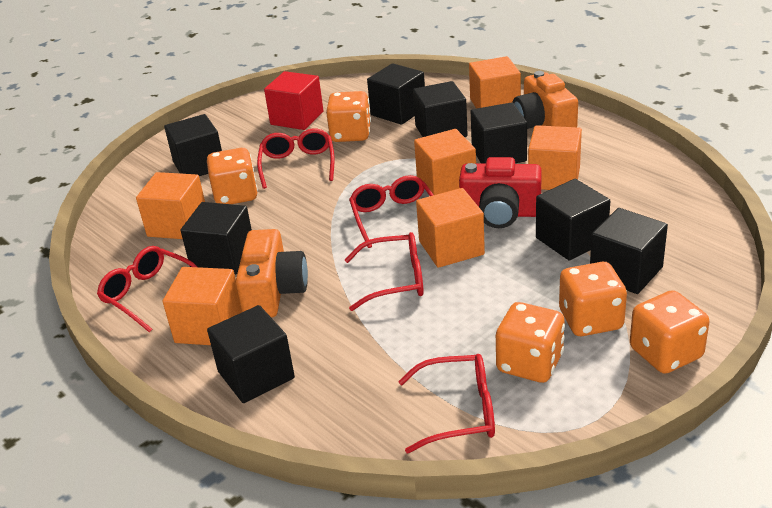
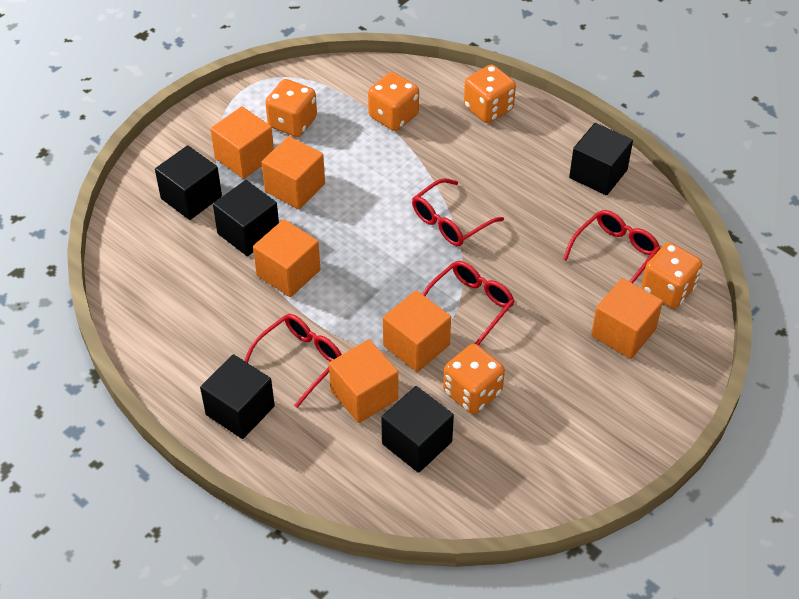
black cube: [164,114,222,176] [181,202,252,275] [207,305,295,403] [367,63,425,125] [413,81,468,137] [471,102,527,164] [536,179,610,261] [590,208,668,294] = 8 -> [155,145,222,220] [200,354,275,439] [213,180,279,256] [381,386,454,473] [569,123,633,195] = 5
orange camera: [236,229,308,318] [513,71,578,129] = 2 -> none = 0
red camera: [459,157,542,228] = 1 -> none = 0
red cube: [264,71,324,130] = 1 -> none = 0
red glasses: [97,246,197,333] [257,129,334,189] [345,232,424,311] [349,175,434,248] [398,354,495,453] = 5 -> [244,314,342,408] [412,178,504,246] [423,261,515,345] [563,210,660,283] = 4

